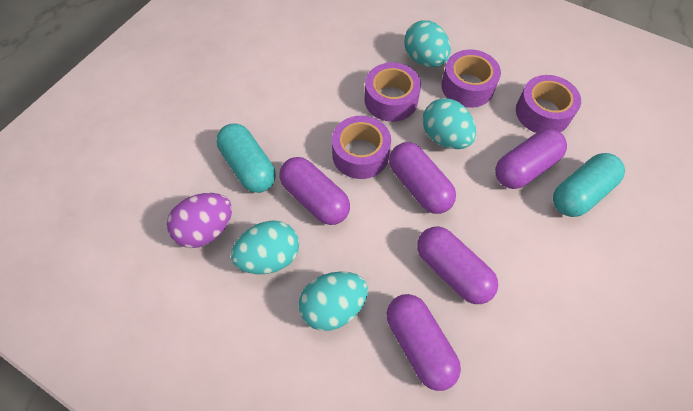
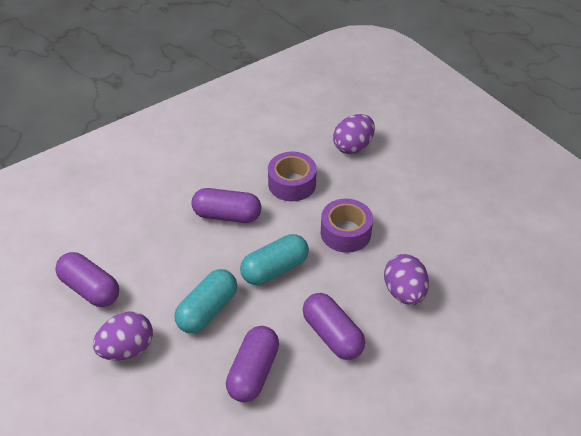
purple capsule: [279,157,350,225] [387,294,461,391] [389,142,456,214] [417,227,498,304] [495,129,567,189] = 5 -> [55,252,119,307] [191,188,261,223] [226,326,279,402] [303,293,365,360] = 4
purple egg: [167,193,232,248] = 1 -> [93,311,153,361] [333,114,375,154] [384,254,429,305] = 3
purple tape: [332,116,391,179] [365,62,421,122] [441,49,501,108] [516,75,581,133] = 4 -> [268,152,317,201] [321,199,373,253] = 2
turquoise egg: [231,220,299,274] [299,271,368,331] [404,20,451,67] [422,98,476,149] = 4 -> none = 0

